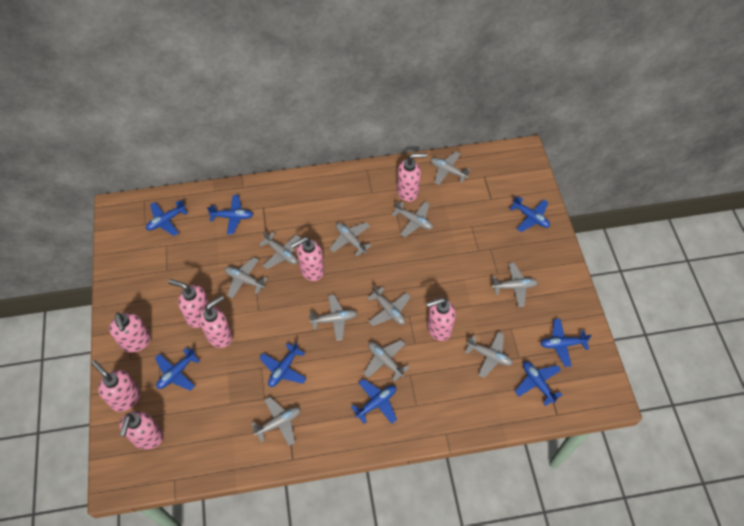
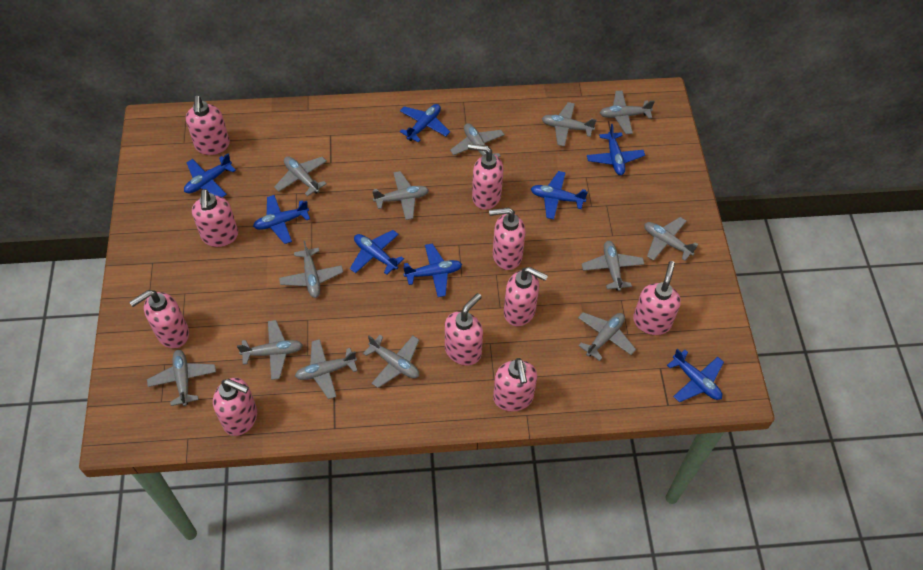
grey plane: [225,257,268,298] [252,397,301,446] [259,231,301,269] [309,295,357,341] [329,222,372,256] [364,340,409,382] [367,286,411,326] [392,201,433,237] [430,152,471,185] [465,332,513,378] [492,263,538,307] = 11 -> [147,350,216,406] [237,320,303,380] [274,156,327,196] [279,241,343,298] [295,339,358,399] [363,335,419,388] [372,171,429,220] [450,123,505,157] [542,102,596,146] [578,312,636,361] [582,241,644,291] [600,90,655,134] [644,217,698,261] = 13
pink soap dispenser: [92,360,140,412] [109,312,151,352] [119,411,164,449] [168,279,210,328] [198,295,233,348] [291,237,324,281] [397,153,427,202] [426,297,456,341] = 8 -> [129,290,189,348] [186,96,230,155] [192,189,238,247] [213,378,257,436] [445,293,483,365] [468,144,503,210] [489,208,525,270] [493,358,537,412] [504,267,548,326] [633,261,681,335] = 10

